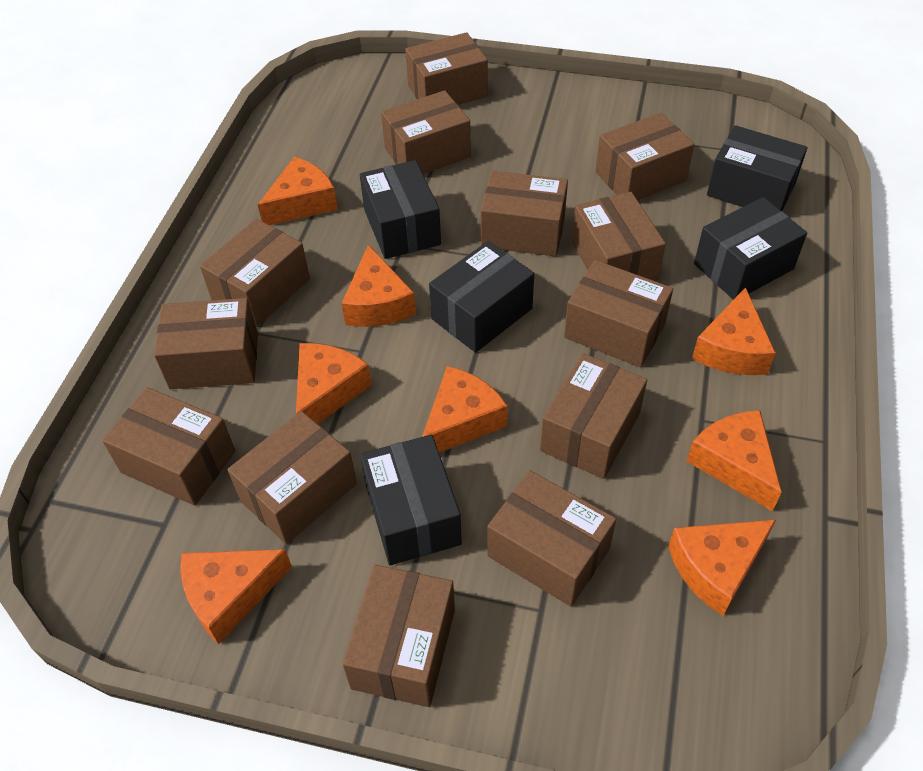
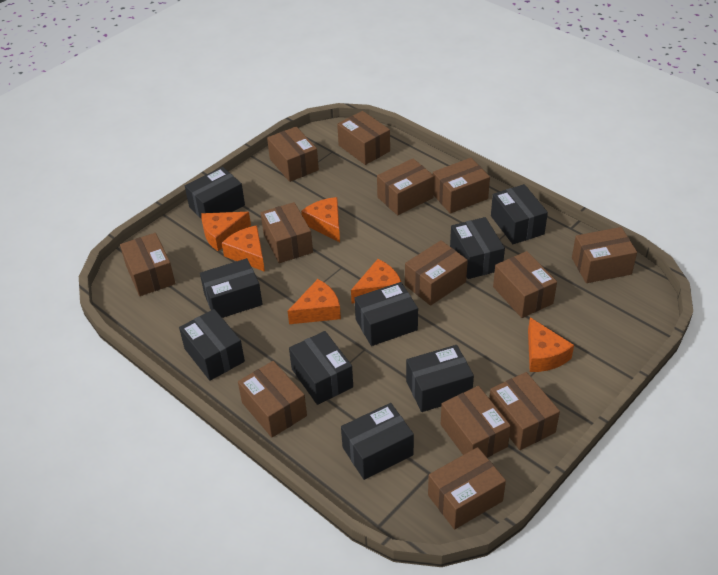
black box: [360,160,441,259] [360,435,462,565] [429,241,534,353] [694,197,807,300] [707,125,807,211] = 5 -> [179,309,245,381] [185,167,245,218] [200,258,263,318] [289,331,353,405] [341,403,414,480] [354,282,418,346] [406,345,474,412] [450,217,505,279] [491,184,548,244] = 9
orange cheese: [180,549,292,644] [258,157,338,225] [296,343,372,424] [341,245,416,327] [422,366,508,453] [668,520,776,616] [687,410,782,511] [692,287,776,375] = 8 -> [201,212,251,251] [222,225,265,272] [288,279,341,324] [301,197,340,242] [351,259,401,304] [528,317,574,372] = 6

